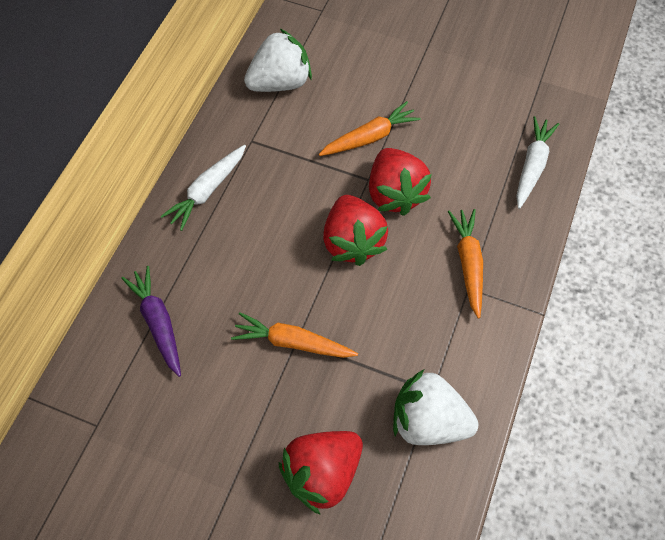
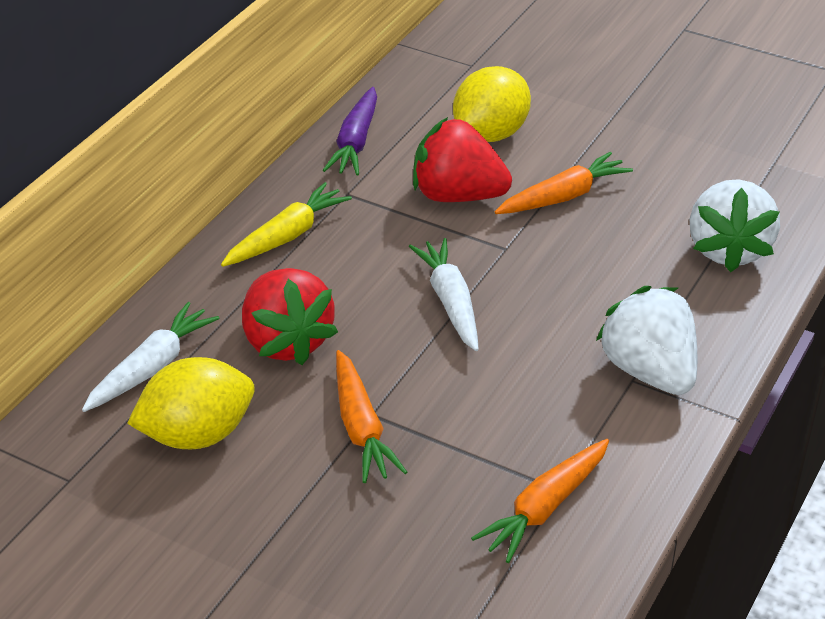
red strawberry: [279,431,363,515] [323,195,388,266] [369,148,432,216] = 3 -> [242,268,338,365] [413,117,512,202] = 2
yellow carrot: none = 0 -> [221,182,352,267] = 1
yellow lemon: none = 0 -> [127,357,255,449] [453,66,531,142] = 2

